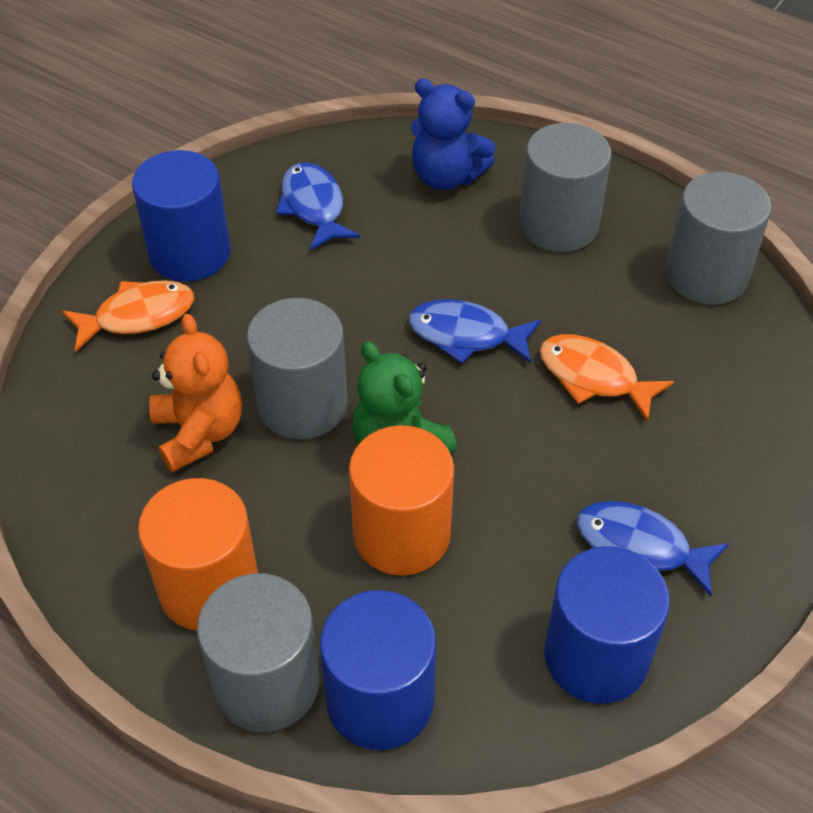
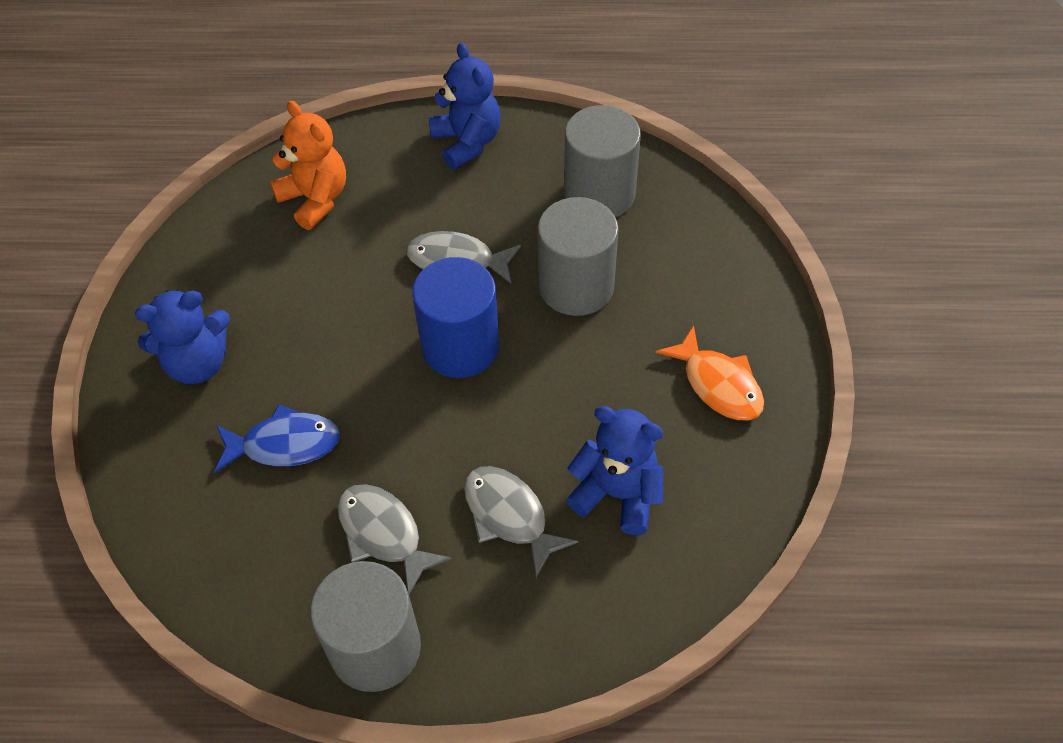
blue cylinder: [132,150,230,282] [320,590,436,750] [544,546,670,704] = 3 -> [412,257,499,378] = 1
blue fish: [276,162,360,251] [409,299,541,364] [577,501,729,597] = 3 -> [214,404,340,473] = 1
blue teddy bear: [411,79,495,190] = 1 -> [135,289,230,384] [428,43,501,169] [566,406,663,535] = 3
green teddy bear: [352,341,457,453] = 1 -> none = 0
grey cylinder: [197,573,320,732] [247,298,348,440] [519,123,612,252] [665,172,771,305] = 4 -> [310,561,421,692] [538,197,619,316] [564,105,641,217] = 3
grey fish: none = 0 -> [338,484,452,594] [407,231,521,284] [464,466,578,577] = 3
orange cylinder: [138,478,258,631] [349,425,454,576] = 2 -> none = 0
orange fish: [62,280,194,352] [539,334,674,422] = 2 -> [656,325,764,420] = 1

